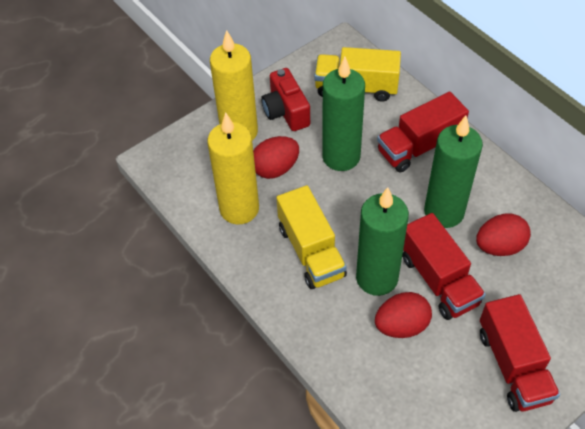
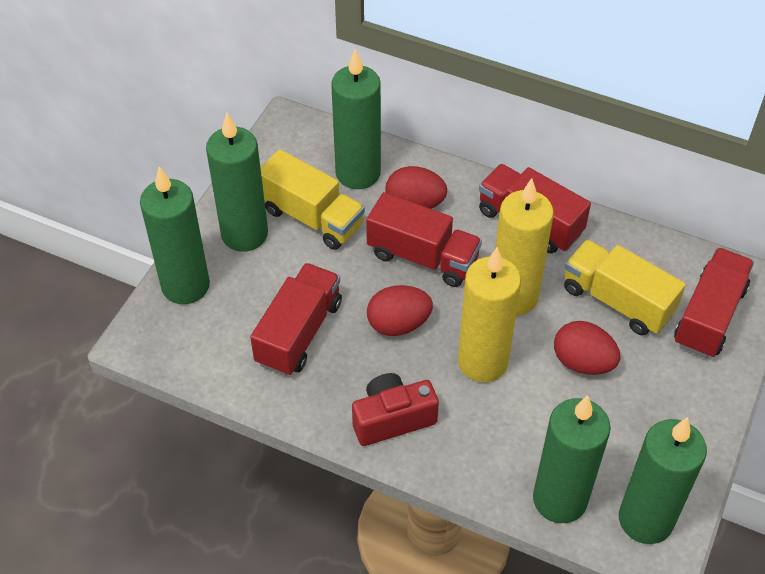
green candle: [322,57,365,171] [356,187,409,296] [424,115,483,228] = 3 -> [140,166,210,304] [206,113,268,252] [331,49,381,189] [533,395,611,523] [619,417,707,544] = 5
red truck: [377,91,469,172] [402,213,486,320] [480,294,560,412] = 3 -> [250,263,342,376] [366,192,482,287] [479,164,591,253] [674,247,754,358] = 4

